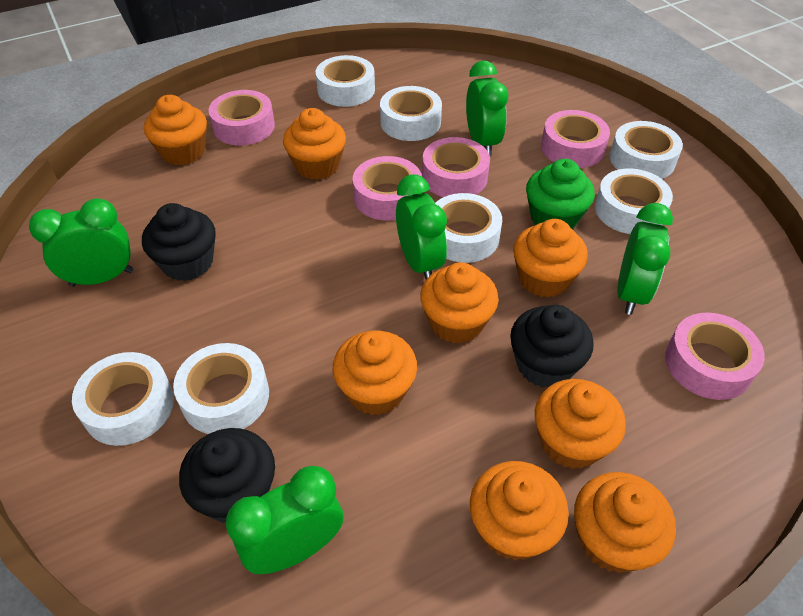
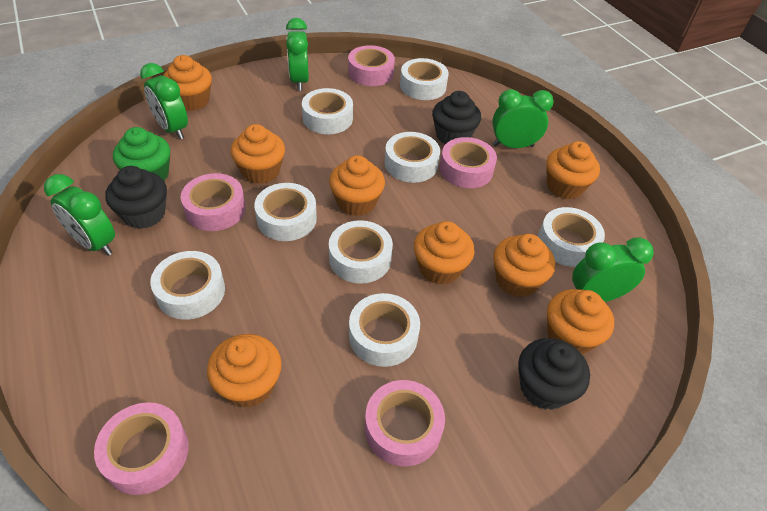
white tape: [72,352,174,446] [173,343,269,434] [316,55,375,107] [380,86,442,141] [435,193,502,263] [595,168,673,234] [610,121,683,179] = 7 -> [150,251,225,320] [254,183,317,241] [302,88,353,134] [329,220,393,284] [349,293,420,367] [385,132,440,183] [400,58,449,100] [538,207,605,267] = 8

